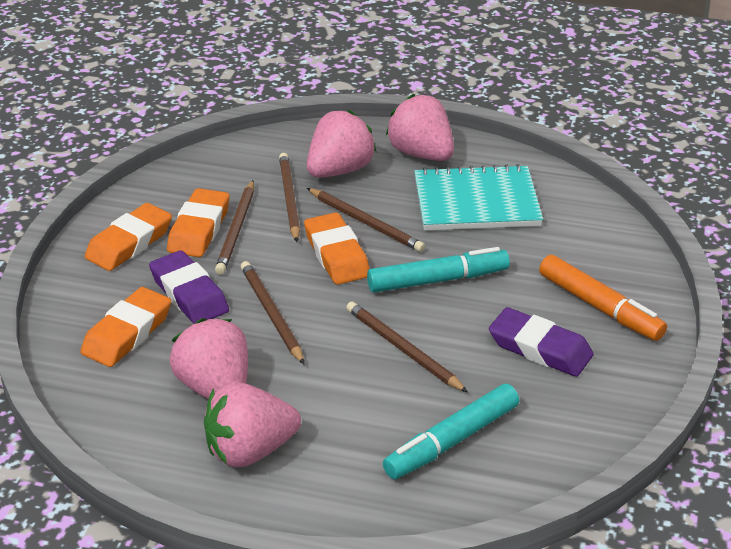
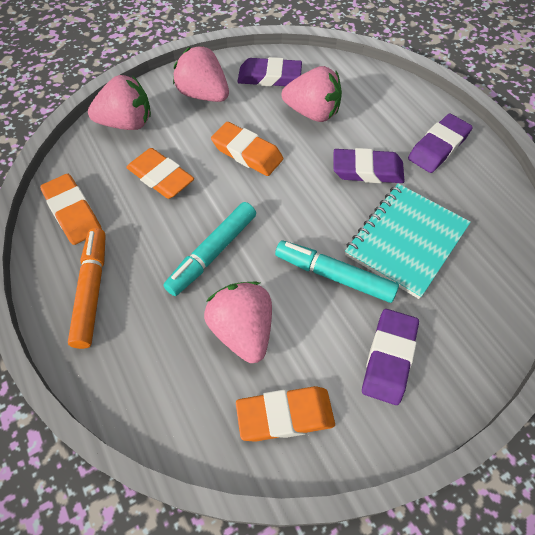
brown pencil: [215,180,254,274] [241,261,304,364] [279,153,300,242] [307,188,425,252] [346,301,468,393] = 5 -> none = 0
purple eraser: [149,250,229,324] [489,307,594,377] = 2 -> [237,57,302,86] [333,148,405,183] [362,309,419,405] [408,114,473,173] = 4

